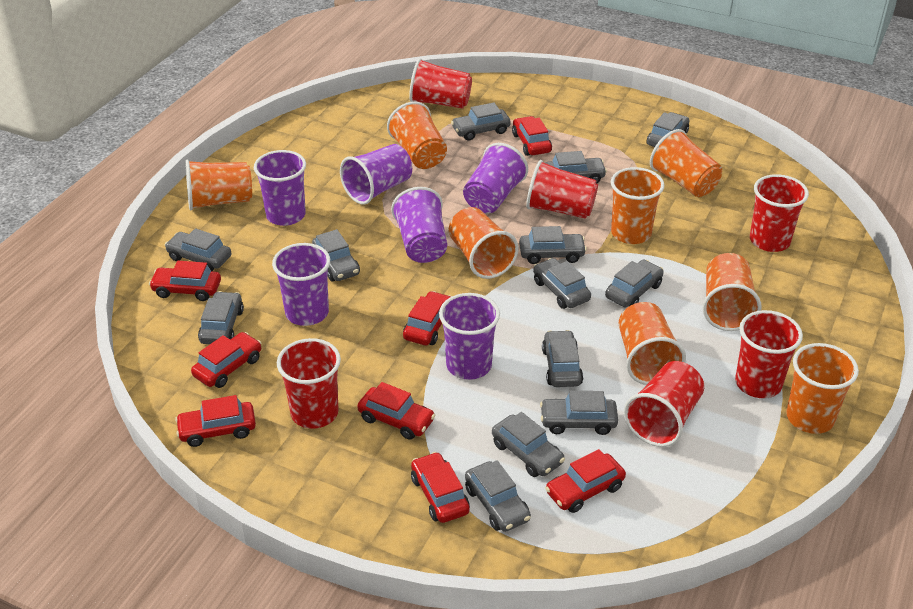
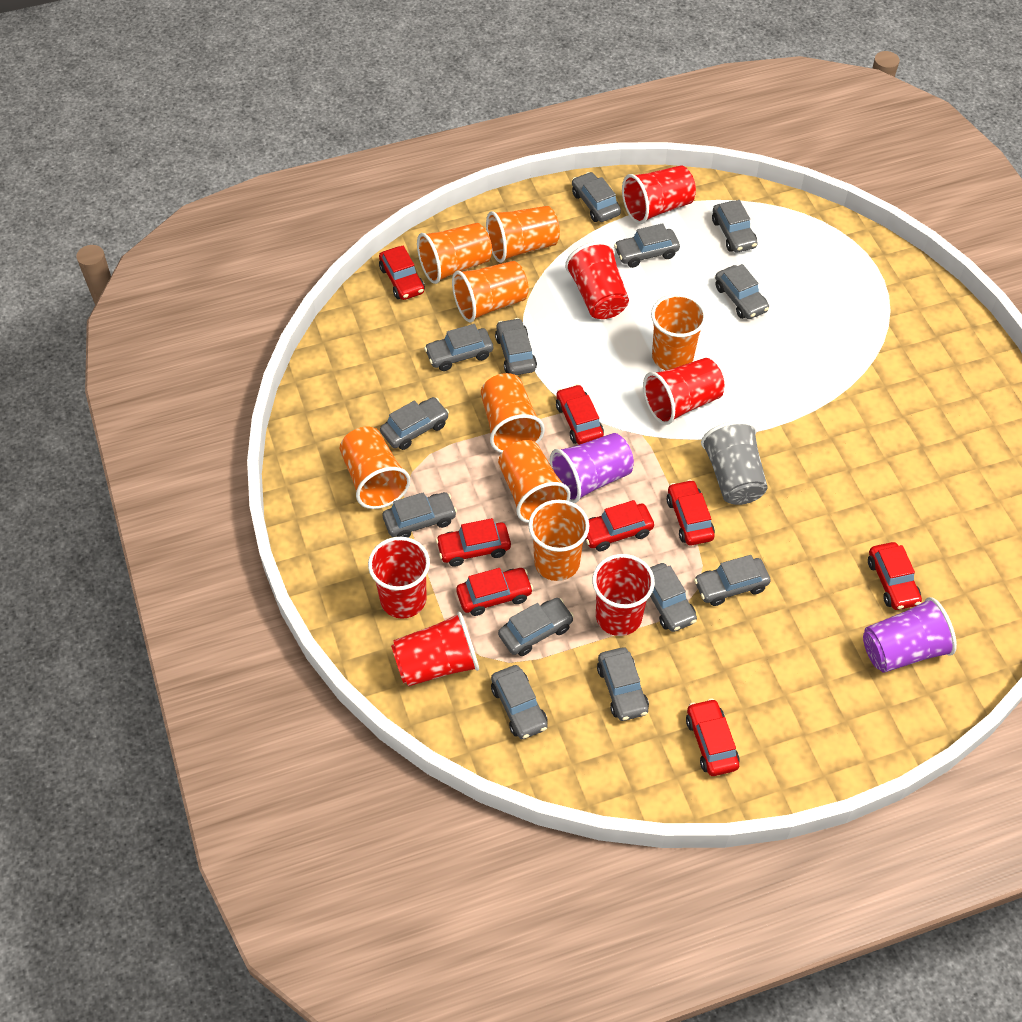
grey cup: none = 0 -> [701,421,768,505] = 1
purple cup: [254,150,306,226] [272,243,330,326] [340,144,412,204] [391,187,447,263] [439,293,500,380] [463,143,528,214] = 6 -> [550,433,634,503] [863,597,957,673] = 2

